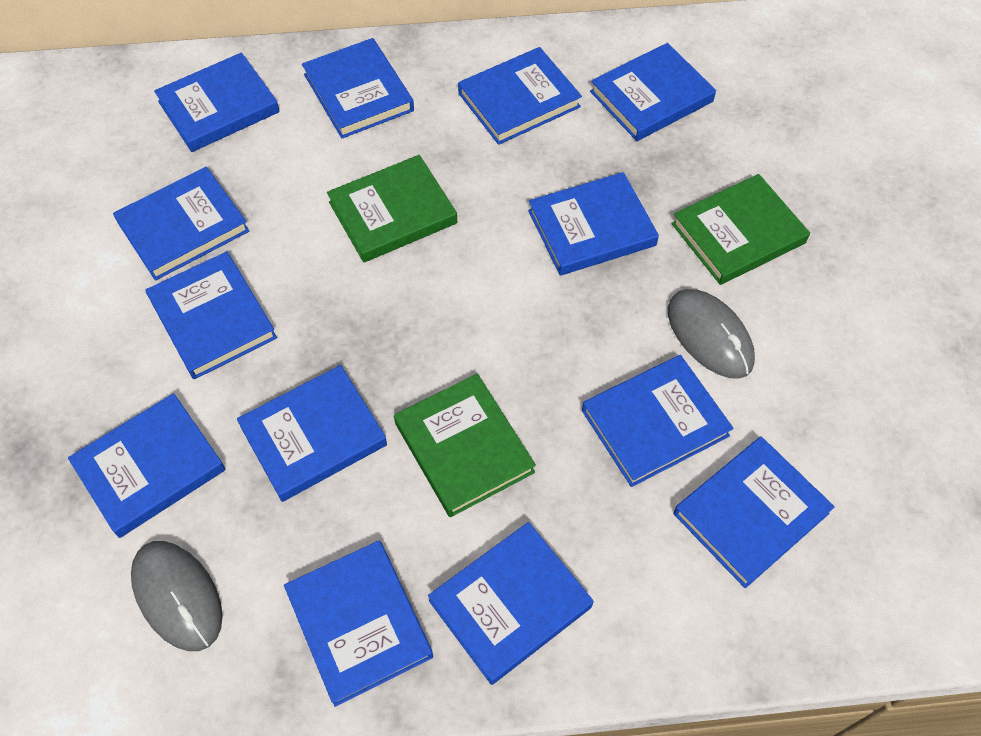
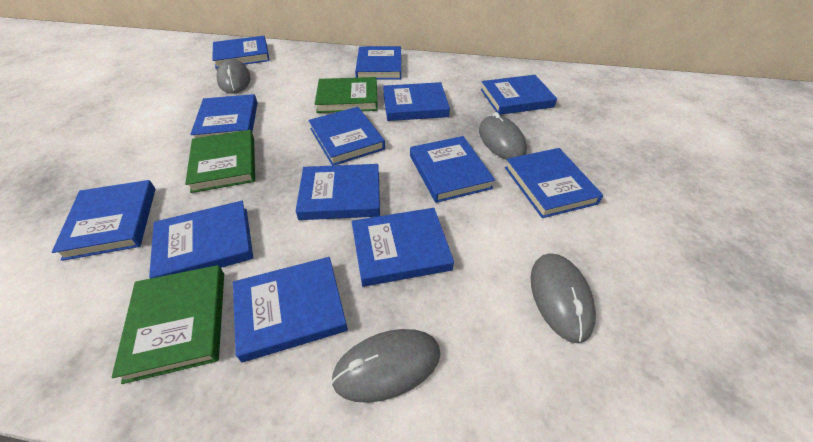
grey mouse: [131,541,223,651] [668,289,755,379] = 2 -> [216,59,251,94] [331,329,440,403] [479,112,527,160] [531,254,596,343] = 4

